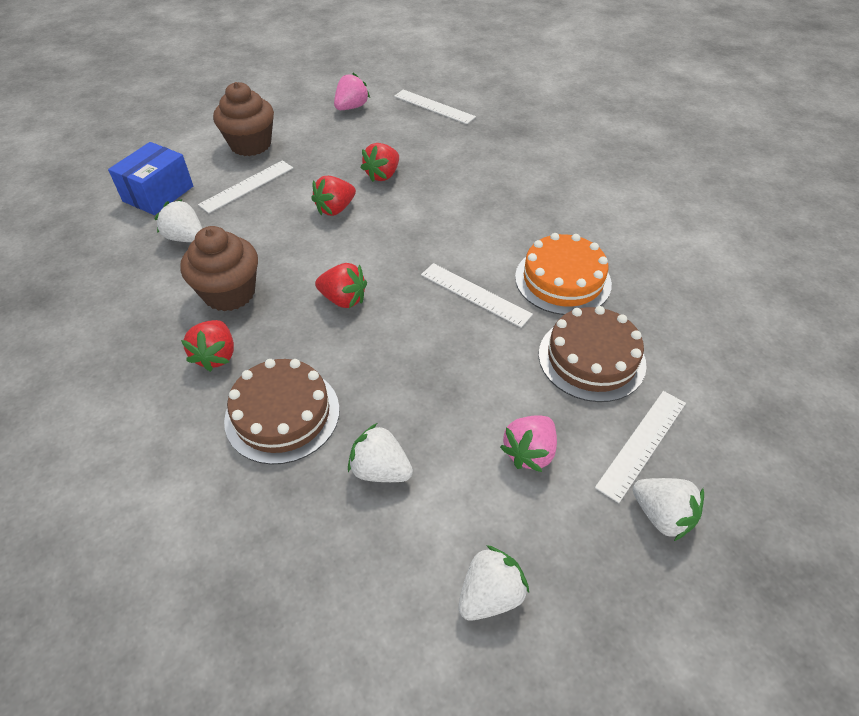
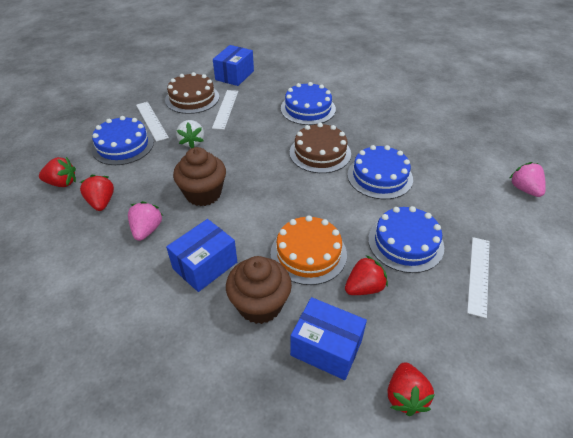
blue box: [108,142,193,215] = 1 -> [166,219,237,292] [213,45,254,86] [290,297,367,380] = 3
blue cake: none = 0 -> [91,116,154,165] [281,82,336,125] [347,145,413,199] [368,206,444,273] = 4
white ruler: [198,160,293,213] [394,89,476,124] [421,263,533,328] [595,391,686,503] = 4 -> [136,102,169,142] [212,90,238,130] [467,237,490,318] = 3
white strawberry: [155,199,202,242] [348,423,413,482] [458,545,529,621] [633,478,704,541] = 4 -> [176,120,204,148] = 1

